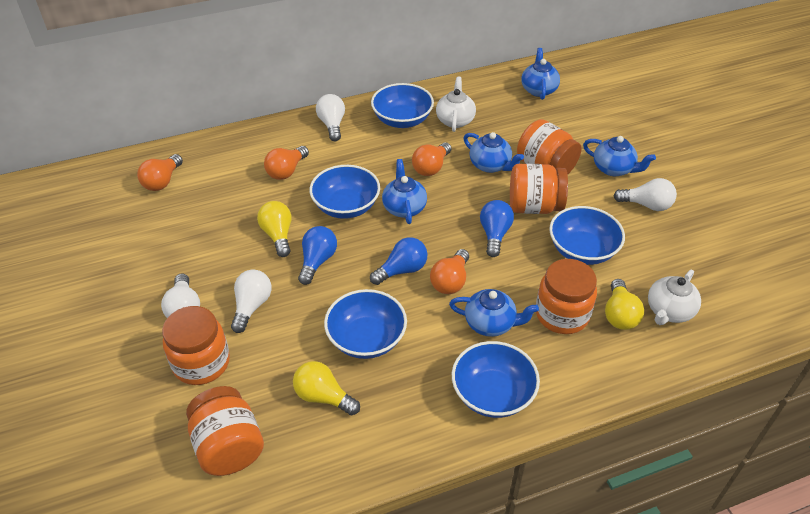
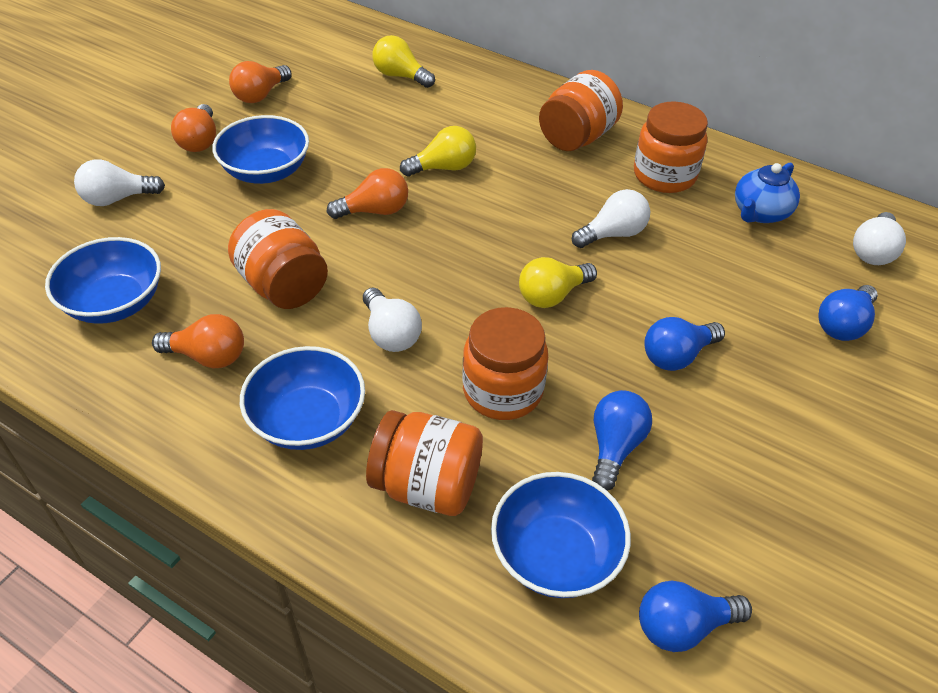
blue bowl: [310,165,380,219] [324,289,407,359] [371,83,434,128] [452,341,540,418] [549,206,625,265] = 5 -> [45,237,161,324] [212,115,309,184] [240,346,365,450] [491,472,631,598] = 4
blue light bulb: [298,226,337,285] [370,237,427,285] [480,200,514,257] = 3 -> [592,390,652,491] [639,581,752,652] [644,317,725,371] [818,285,878,341] = 4
blue teapot: [382,159,427,224] [449,289,539,337] [463,132,524,173] [521,48,560,100] [583,136,656,176] = 5 -> [735,162,800,223] = 1
white teapot: [436,76,476,132] [648,270,701,325] = 2 -> none = 0

